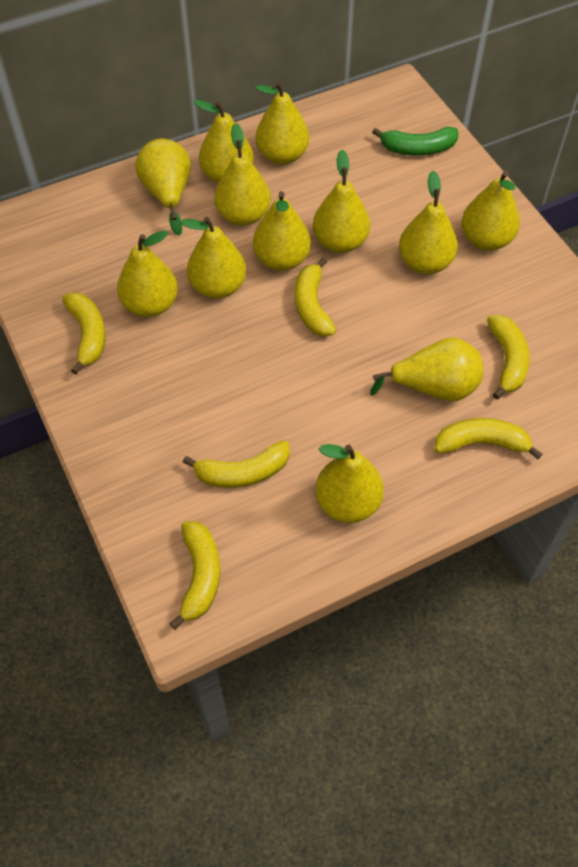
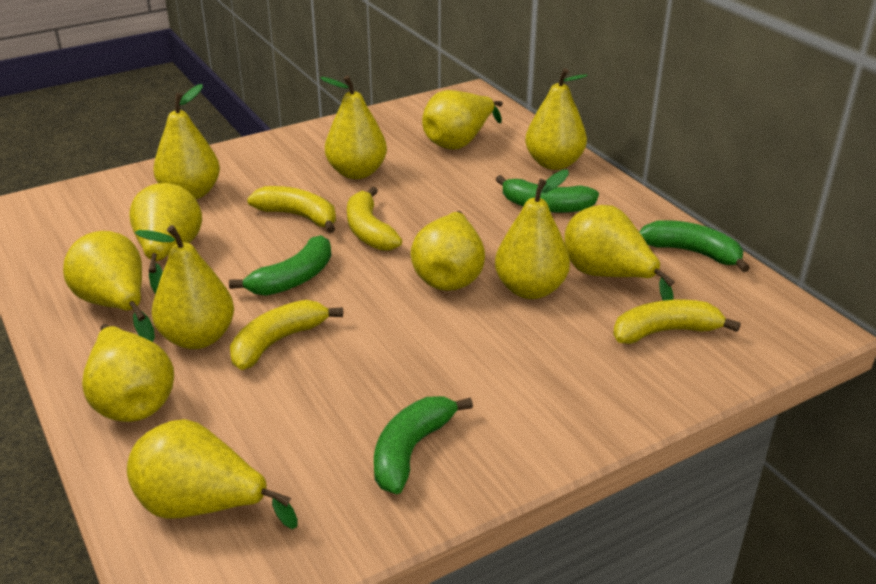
green banana: [372,127,458,156] = 1 -> [229,235,331,296] [374,396,473,494] [496,175,599,213] [639,220,750,272] = 4
yellow banana: [62,292,106,374] [170,521,220,630] [183,440,290,488] [295,257,336,337] [434,418,542,459] [487,315,530,399] = 6 -> [230,300,343,370] [247,186,336,233] [347,187,402,251] [613,299,741,344] = 4

